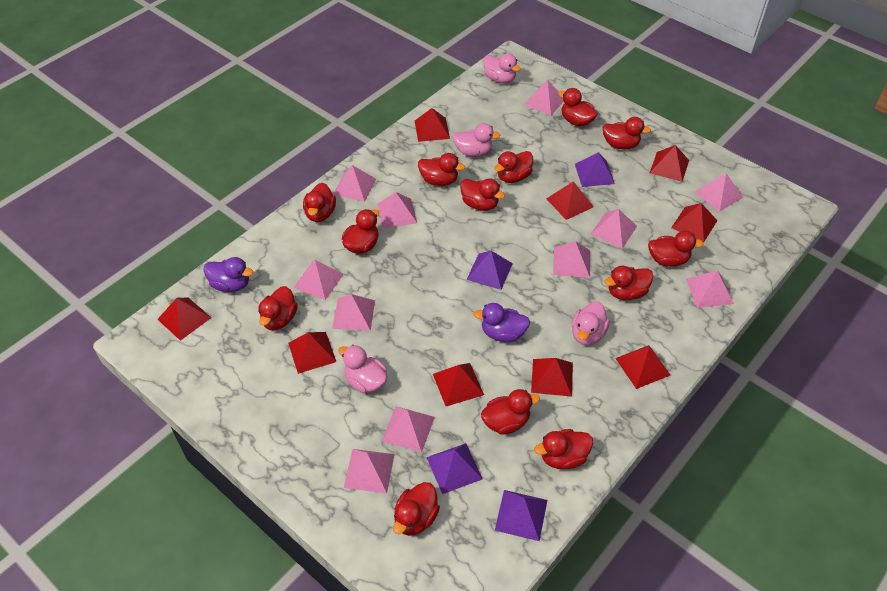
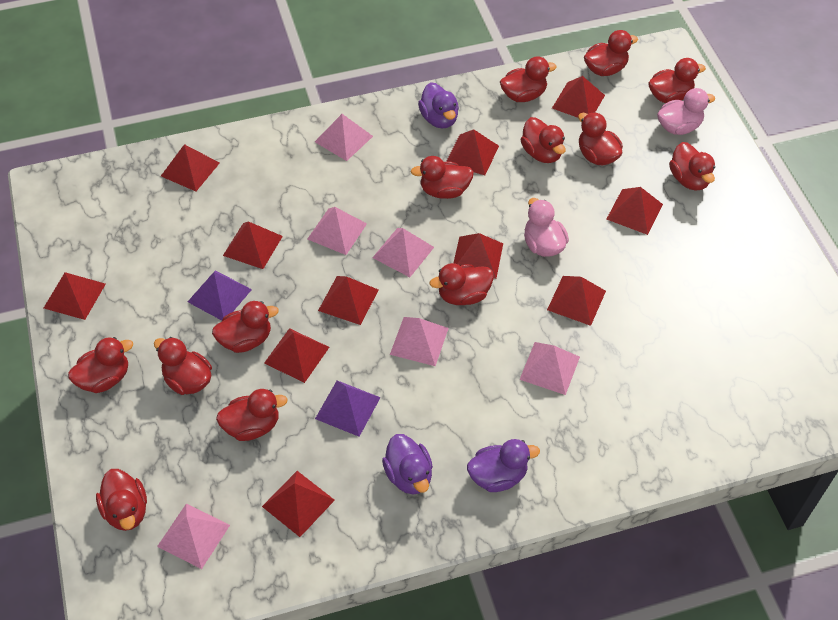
pink duck: [338,345,387,393] [453,123,501,157] [484,53,521,83] [572,302,610,345] = 4 -> [524,198,569,257] [657,88,715,135] = 2
pink pyramid: [293,260,344,300] [332,294,375,331] [333,165,376,202] [344,449,395,493] [377,192,417,229] [382,406,435,452] [524,80,564,116] [553,241,590,278] [590,209,637,248] [686,270,734,308] [695,173,743,212] = 11 -> [157,503,230,569] [308,207,367,255] [315,114,373,161] [372,228,434,277] [390,317,449,366] [519,342,580,395] = 6
purple duck: [204,257,253,292] [474,303,530,342] = 2 -> [382,434,433,494] [418,82,459,128] [467,439,540,492] = 3
purple pyramid: [426,443,483,494] [466,251,513,290] [495,490,547,541] [575,152,615,187] = 4 -> [188,270,252,321] [315,380,381,437] = 2
red pyramid: [157,297,211,341] [288,332,336,374] [415,108,450,142] [433,363,484,406] [531,358,573,397] [546,181,594,220] [615,345,670,389] [650,145,689,182] [671,203,717,242] = 9 -> [44,272,106,320] [161,144,220,191] [223,221,283,269] [262,471,335,537] [264,328,329,383] [318,276,378,325] [446,129,499,175] [454,233,503,279] [547,276,606,326] [552,76,605,118] [607,187,663,235] = 11

